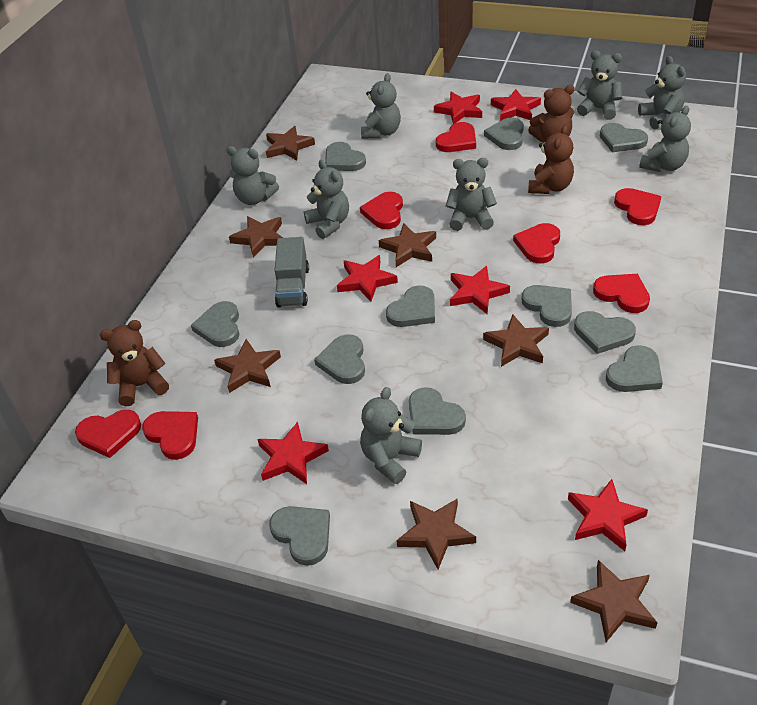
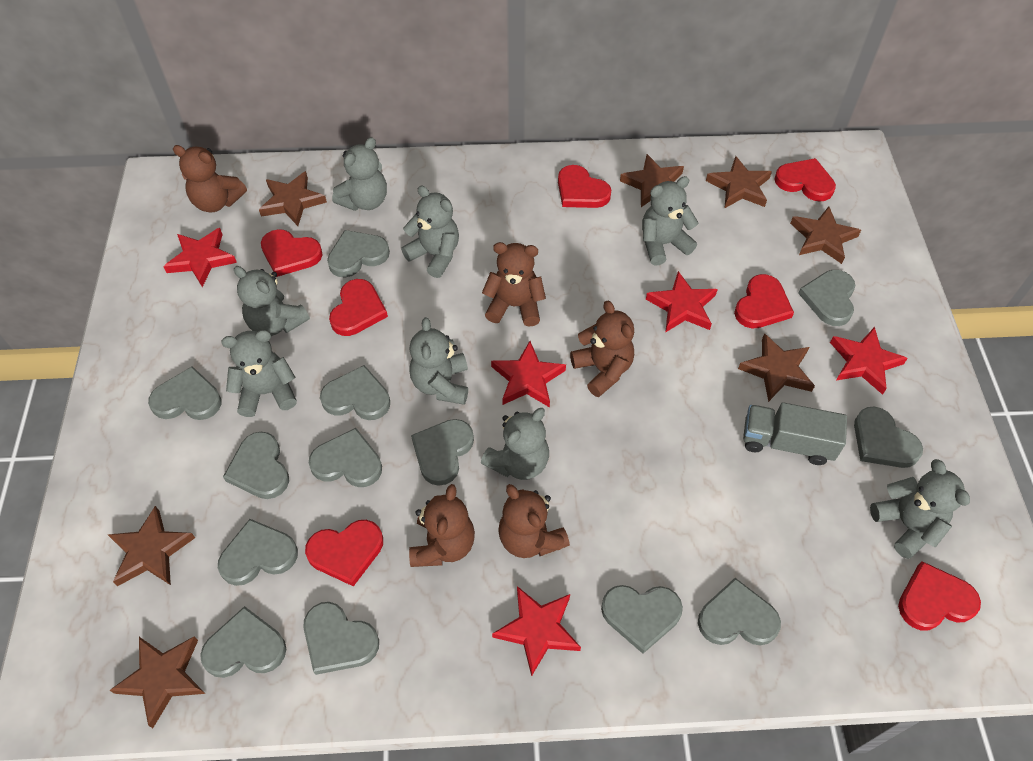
brown teddy bear: [100,320,169,406] [528,85,575,143] [528,125,574,194] = 3 -> [173,145,247,212] [409,484,475,567] [482,242,546,327] [498,484,570,558] [570,301,634,397] = 5
grey heart: [191,301,240,347] [269,506,330,566] [314,334,365,384] [325,142,366,171] [386,285,435,327] [409,387,466,435] [484,118,524,150] [521,285,572,327] [574,311,636,354] [600,123,648,152] [606,345,663,392] = 11 -> [148,366,221,420] [200,606,286,678] [218,519,298,586] [223,432,289,499] [303,602,379,675] [309,428,382,487] [320,365,390,420] [327,230,390,277] [411,419,474,486] [601,585,683,654] [698,578,781,646] [798,270,855,326] [854,407,923,468] = 13
red star: [257,422,329,484] [337,255,398,302] [434,92,482,124] [450,266,510,314] [491,89,541,121] [568,479,648,551] = 6 -> [163,228,237,287] [491,341,566,408] [492,586,581,677] [646,271,718,333] [830,327,908,395] = 5

